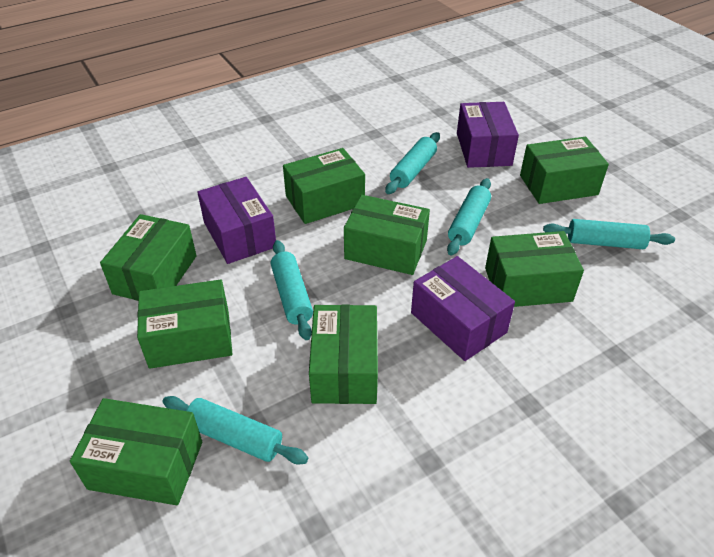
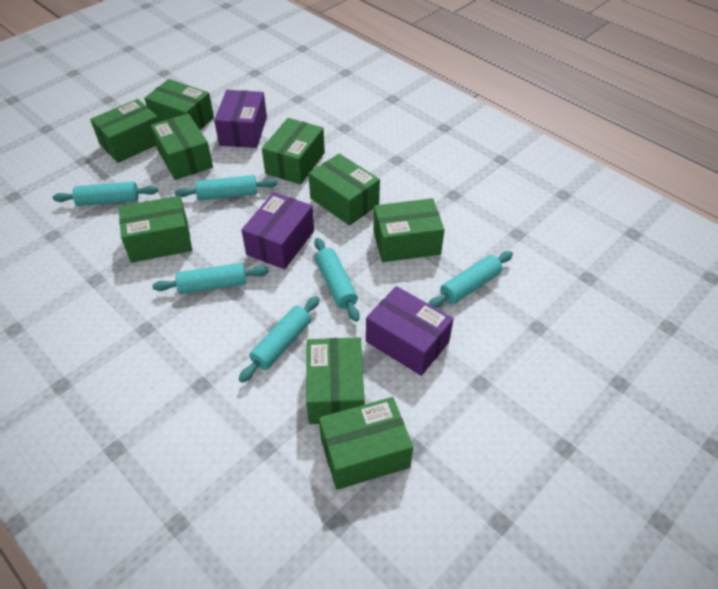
green box: [70,398,202,505] [100,214,197,301] [137,280,232,369] [283,148,365,224] [309,305,378,404] [344,195,430,275] [485,231,584,307] [520,137,609,204] = 8 -> [90,99,159,163] [119,196,192,263] [144,79,214,130] [150,113,213,180] [262,118,325,184] [306,337,365,424] [308,153,380,226] [319,397,413,490] [373,198,445,262] = 9
turquoise rolling pin: [162,396,308,464] [271,240,313,340] [385,132,440,194] [447,178,491,256] [543,219,675,249] = 5 -> [53,182,158,206] [152,263,269,294] [175,175,277,201] [239,296,320,383] [314,238,360,322] [428,251,513,309] = 6

